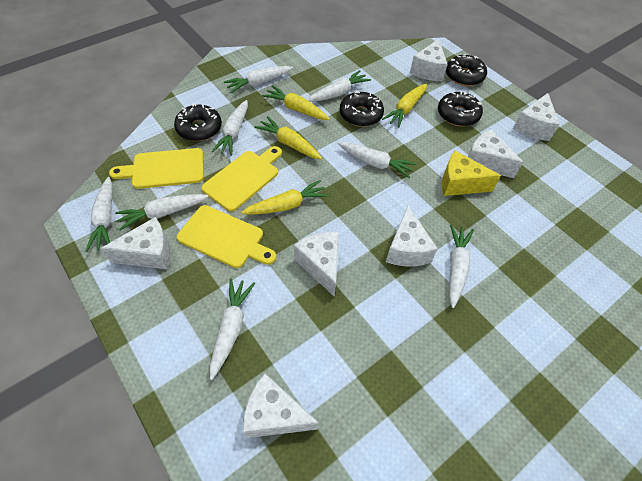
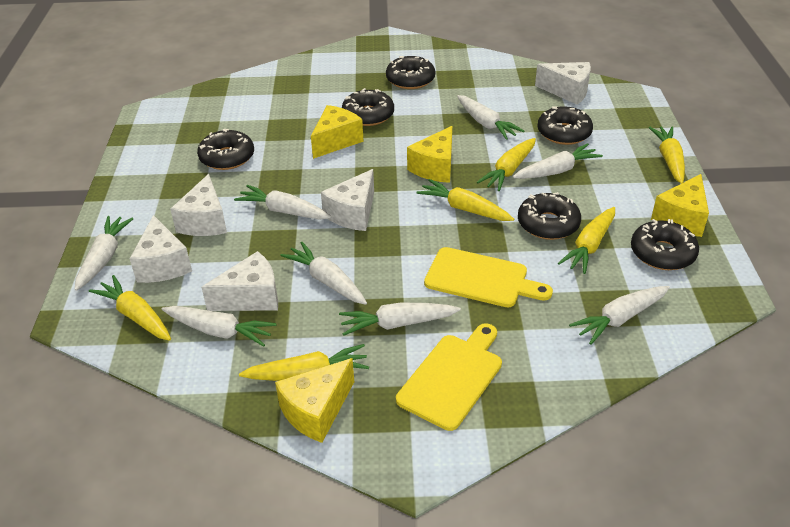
black donut: [174,103,222,141] [340,91,384,127] [438,92,483,126] [446,54,487,86] = 4 -> [197,129,254,170] [342,88,394,126] [386,56,435,89] [518,192,581,240] [537,106,593,145] [631,219,699,270] = 6
white cheese: [101,217,171,270] [243,373,319,438] [294,232,339,297] [386,206,438,266] [410,39,448,81] [468,129,523,178] [513,93,560,141] = 7 -> [130,215,192,283] [170,174,227,236] [201,251,278,311] [321,169,374,231] [535,62,591,104] = 5
yellow carrot: [241,180,329,215] [254,116,322,160] [262,85,330,120] [382,83,427,128] = 4 -> [89,275,171,341] [239,344,369,381] [416,179,514,221] [477,138,536,191] [558,207,615,274] [649,127,685,184] = 6
yellow cheese: [442,151,501,196] = 1 -> [275,358,354,443] [311,105,364,159] [407,126,452,183] [651,174,709,237] = 4
yellow cutting board: [109,148,204,189] [177,205,276,268] [201,146,282,212] = 3 -> [396,323,502,431] [424,247,553,307] = 2

